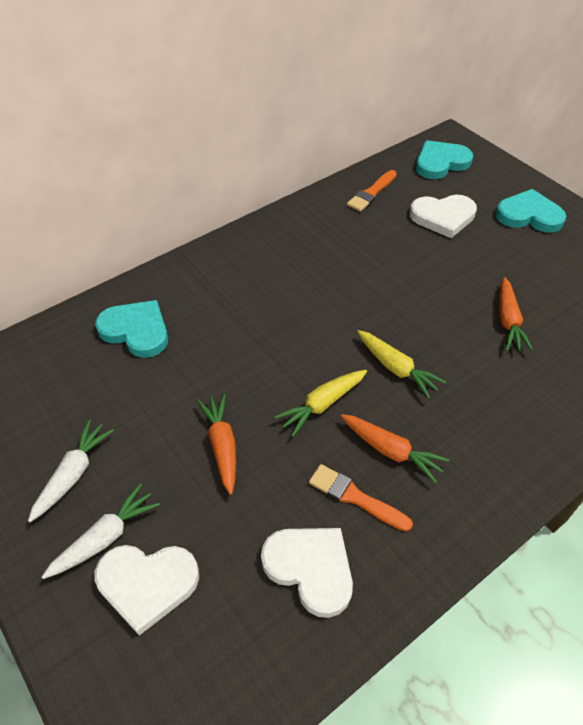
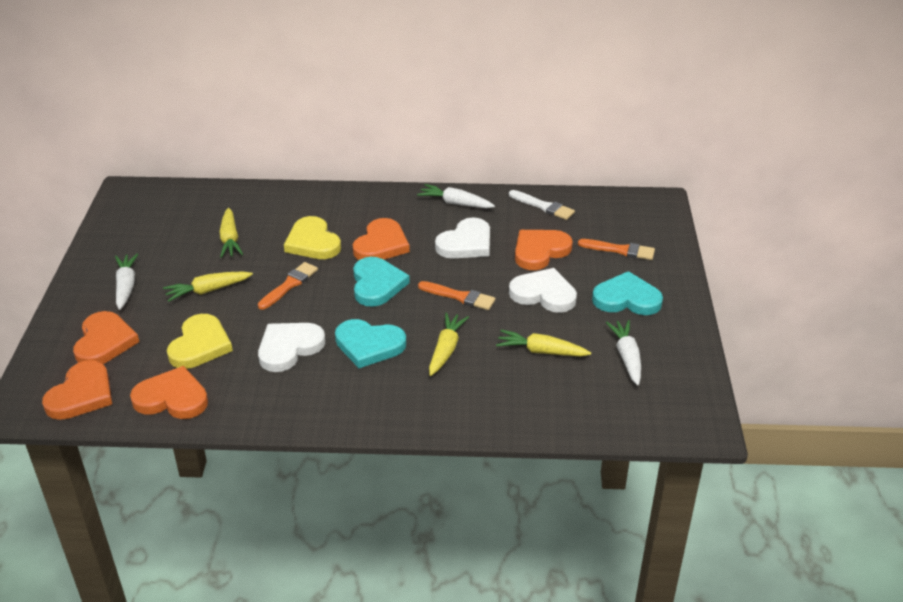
orange brush: [309,464,413,532] [347,170,397,212] = 2 -> [258,262,318,310] [418,281,495,310] [578,239,655,260] = 3
orange carrot: [196,394,236,495] [341,414,449,483] [499,277,534,352] = 3 -> none = 0
orange heart: none = 0 -> [42,360,112,420] [73,311,139,364] [130,366,208,419] [353,218,410,260] [515,230,573,270] = 5
white brush: none = 0 -> [509,190,575,220] = 1
white carrot: [28,419,114,522] [42,483,160,579] = 2 -> [115,254,138,310] [417,184,495,208] [606,320,641,385] = 3
yellow carrot: [274,370,367,437] [357,330,446,399] = 2 -> [163,271,253,302] [219,208,243,258] [429,312,469,376] [496,330,591,357] = 4
yellow heart: none = 0 -> [167,314,233,369] [284,216,341,259] = 2

